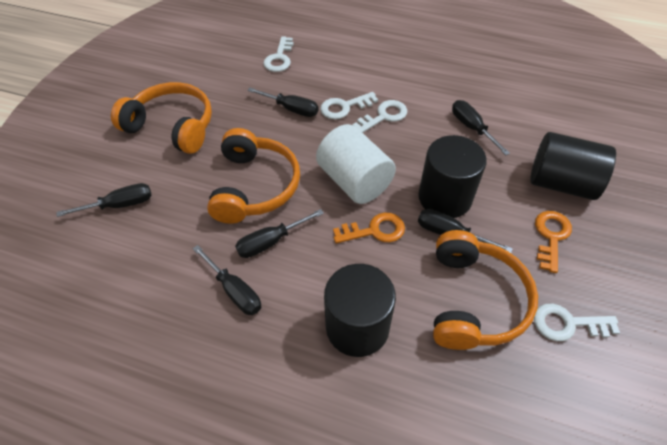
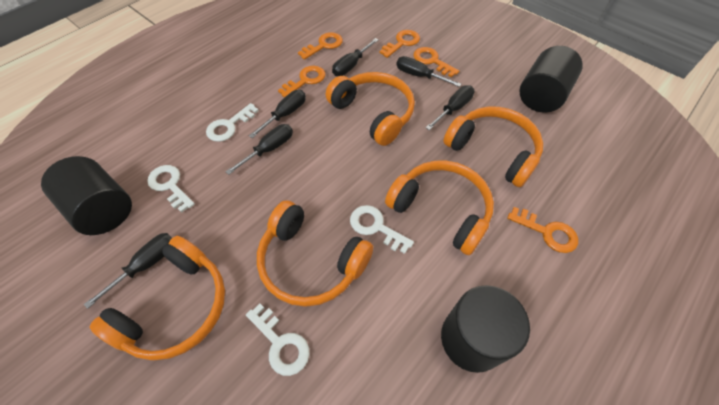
orange headphones: [111,82,212,154] [207,128,300,224] [433,230,538,350] = 3 -> [89,236,225,360] [257,201,373,307] [326,72,415,146] [385,161,494,255] [443,106,543,187] = 5
orange key: [333,212,405,243] [535,211,572,273] = 2 -> [278,66,325,98] [298,32,343,60] [379,30,420,58] [413,47,459,78] [507,207,578,253] = 5
white cylinder: [316,124,396,204] = 1 -> none = 0

